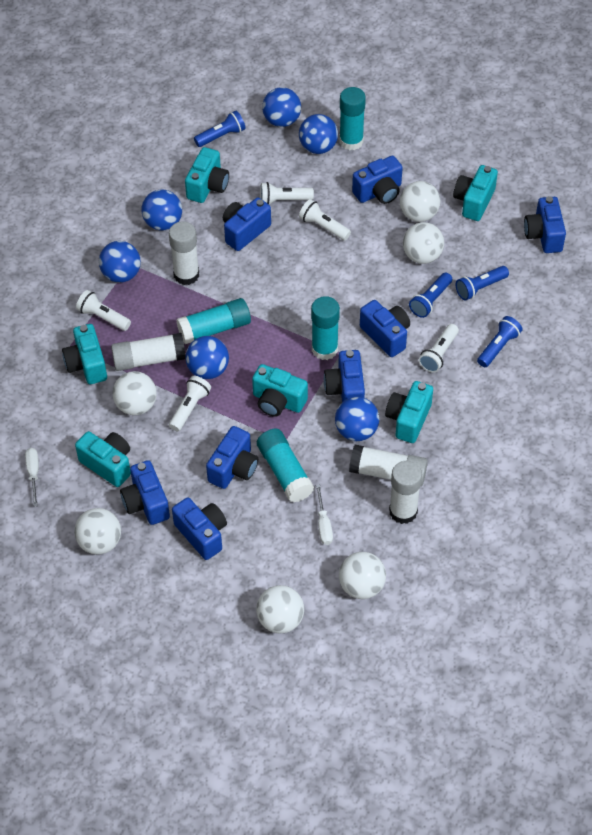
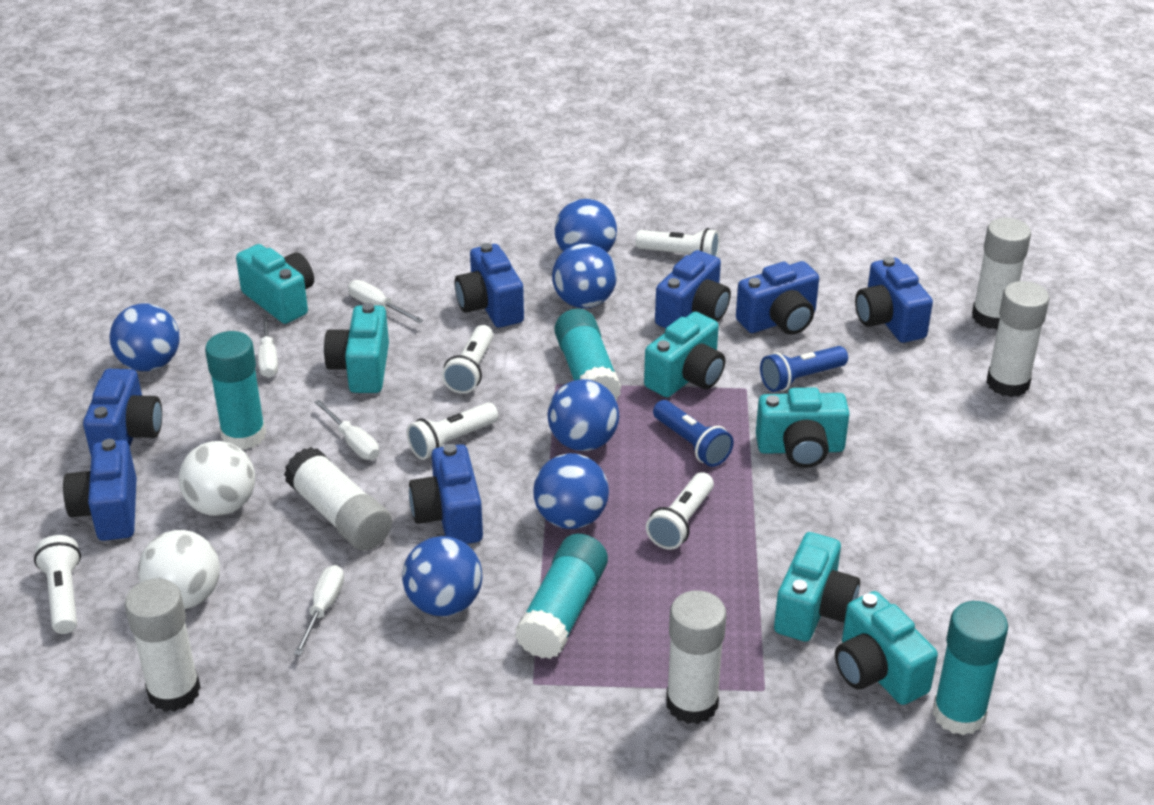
blue camera: [120,460,170,525] [172,497,227,560] [206,426,258,489] [223,197,271,251] [324,350,365,402] [352,156,403,204] [360,300,410,357] [524,196,566,253] = 8 -> [63,439,136,541] [83,369,162,455] [409,444,483,544] [454,243,524,327] [655,250,731,328] [736,261,819,335] [855,257,933,343] = 7
blue flashlight: [194,110,245,147] [409,273,452,318] [455,266,509,300] [477,316,523,367] = 4 -> [653,400,734,467] [760,346,848,392] = 2
white ball: [74,508,121,555] [112,371,157,415] [256,585,304,633] [339,552,386,599] [400,181,440,222] [403,222,444,264] = 6 -> [138,530,220,609] [179,441,255,516] = 2
white glue stick: [111,333,186,371] [169,222,199,285] [349,445,428,486] [389,461,422,524] = 4 -> [124,579,201,712] [284,447,392,550] [666,590,727,724] [972,218,1031,329] [986,281,1050,397] = 5
white screwdriver: [25,448,39,507] [316,484,333,545] = 2 -> [258,312,278,378] [294,565,344,656] [314,400,379,460] [348,280,424,323] = 4

